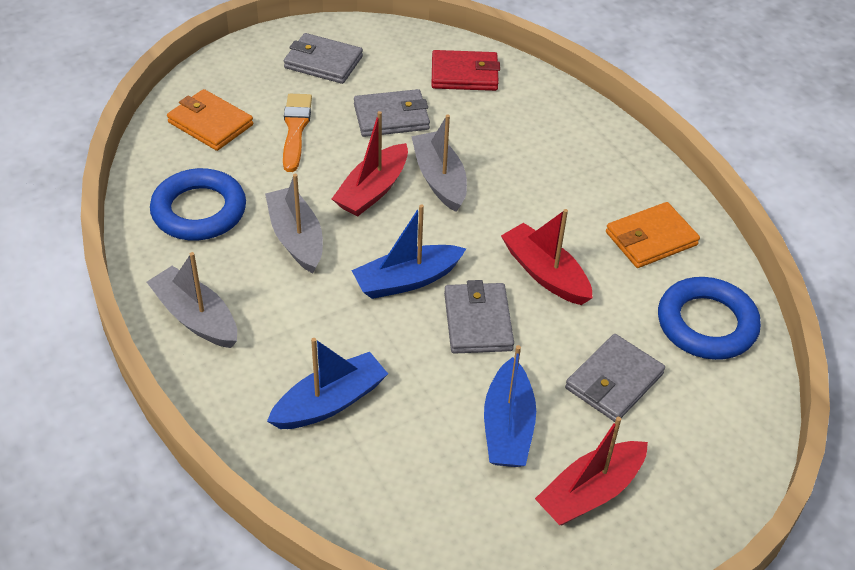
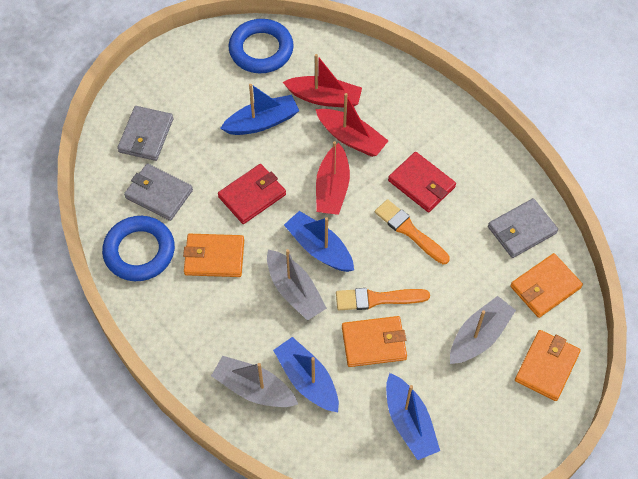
blue boat: [267,338,388,429] [351,204,466,299] [484,345,536,467] = 3 -> [220,84,299,135] [273,337,339,412] [284,211,354,272] [386,373,440,460] = 4
grey wallet: [284,33,363,84] [354,89,430,137] [444,280,514,354] [565,334,665,422] = 4 -> [117,106,173,161] [124,164,193,221] [488,198,558,258] = 3
orange brush: [283,94,312,172] = 1 -> [336,288,430,310] [375,199,450,264] = 2
orange wallet: [167,89,253,151] [606,202,700,268] = 2 -> [183,234,244,277] [342,316,407,367] [510,253,583,318] [515,330,581,401] = 4
red wallet: [431,50,500,91] = 1 -> [218,164,286,224] [388,152,456,212] = 2

